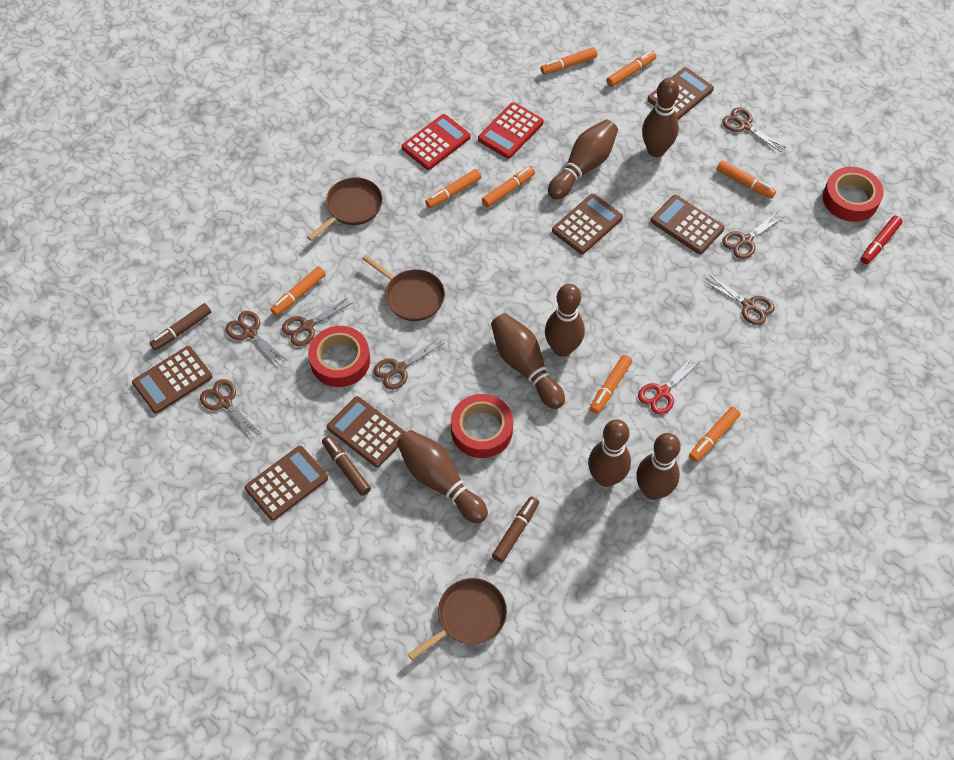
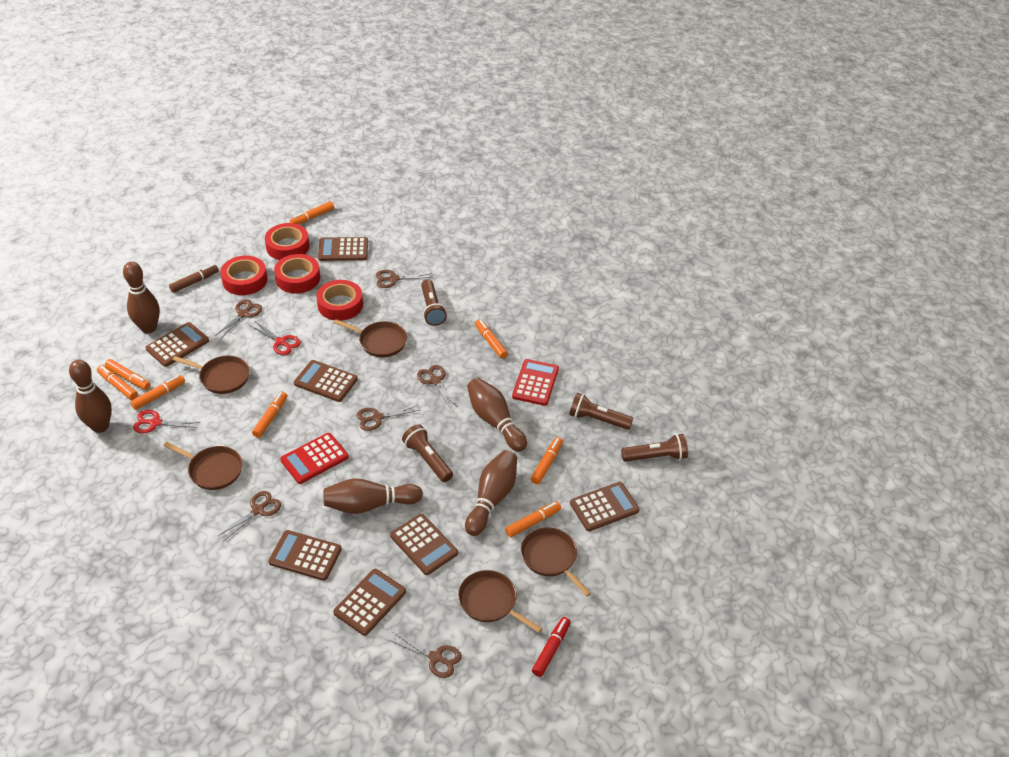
brown bowling pin: [397,430,488,523] [491,313,565,409] [545,284,585,357] [548,120,618,200] [588,419,631,487] [636,433,681,500] [642,78,679,157] = 7 -> [69,360,112,433] [123,262,160,333] [323,478,423,514] [465,450,517,536] [467,378,527,452] = 5
brown calculator: [132,346,213,414] [245,446,328,521] [327,396,406,467] [552,194,623,254] [647,67,714,120] [651,195,725,254] = 6 -> [145,322,209,367] [268,530,342,581] [294,360,358,402] [318,237,368,261] [333,569,406,636] [390,514,458,575] [570,482,640,531] = 7
brown flashlight: none = 0 -> [402,424,453,482] [421,279,447,326] [569,393,633,430] [621,434,688,462] = 4
brown marker: [150,303,211,351] [322,436,371,496] [492,496,539,563] = 3 -> [169,265,219,293] = 1
brown pan: [307,177,383,241] [363,255,445,321] [408,578,507,660] = 3 -> [163,442,243,490] [173,356,250,394] [334,319,407,357] [458,570,542,633] [521,527,591,597] = 5
brown scissors: [200,379,262,439] [225,311,288,365] [282,297,352,346] [374,337,444,390] [704,275,775,325] [722,108,786,152] [722,213,783,259] = 7 -> [215,300,262,339] [218,491,281,541] [356,405,420,431] [376,270,433,288] [389,632,462,678] [417,365,457,409] = 6
red scissors: [638,356,700,415] = 1 -> [133,410,200,433] [249,322,301,355] = 2
red tape: [308,326,370,387] [451,394,513,458] [823,167,884,222] = 3 -> [220,256,268,295] [265,223,310,260] [274,254,320,293] [316,280,363,321] = 4

